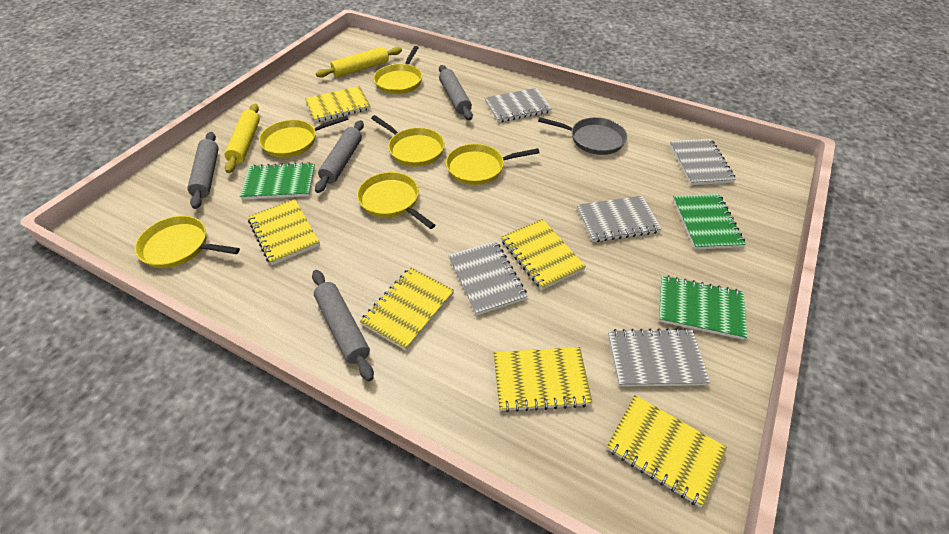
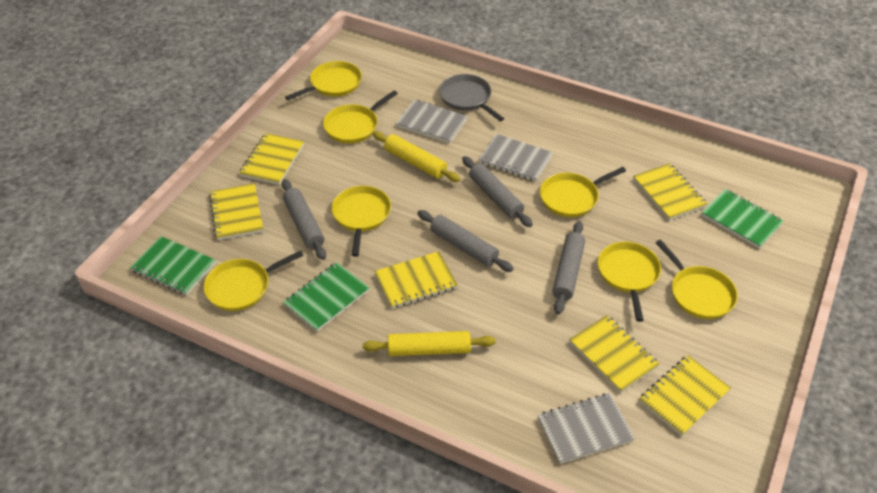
grey notebook: [448,241,527,316] [485,88,552,122] [577,196,662,242] [608,328,710,387] [670,139,736,185] = 5 -> [396,99,468,143] [479,134,553,182] [538,393,635,464] = 3
yellow pan: [135,216,240,268] [259,115,349,157] [357,172,436,229] [371,115,445,167] [373,46,422,94] [446,144,540,185] = 6 -> [203,251,304,311] [285,61,362,100] [323,91,398,143] [331,186,391,257] [540,167,626,217] [598,242,661,322] [655,239,738,319] = 7

